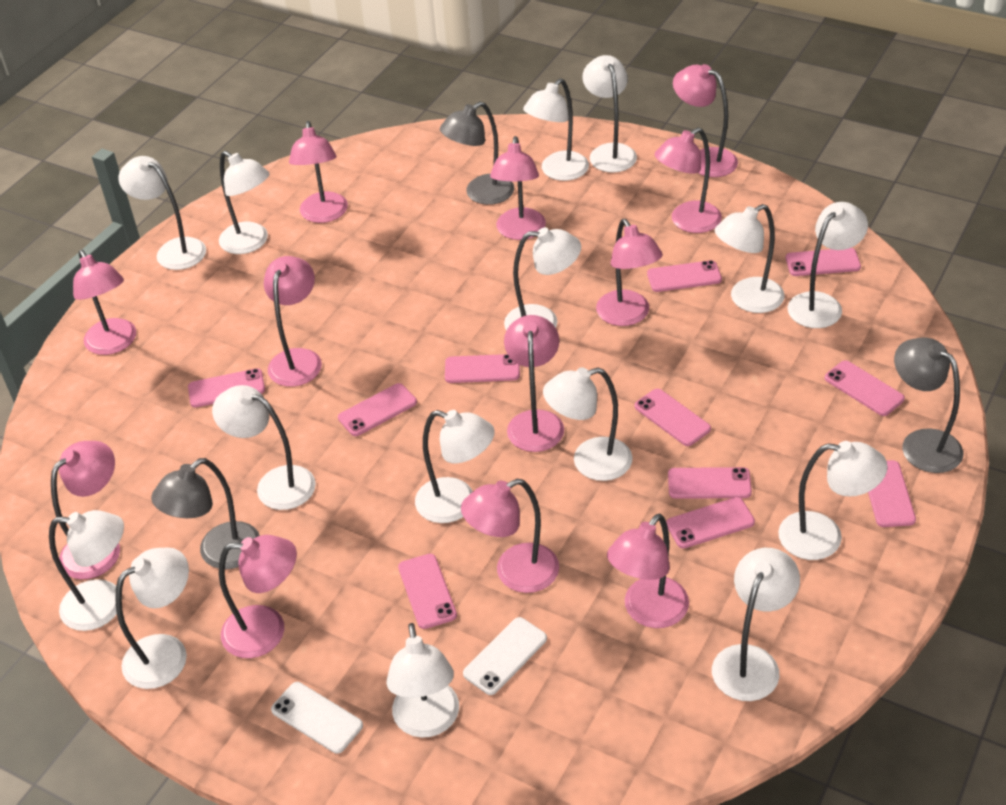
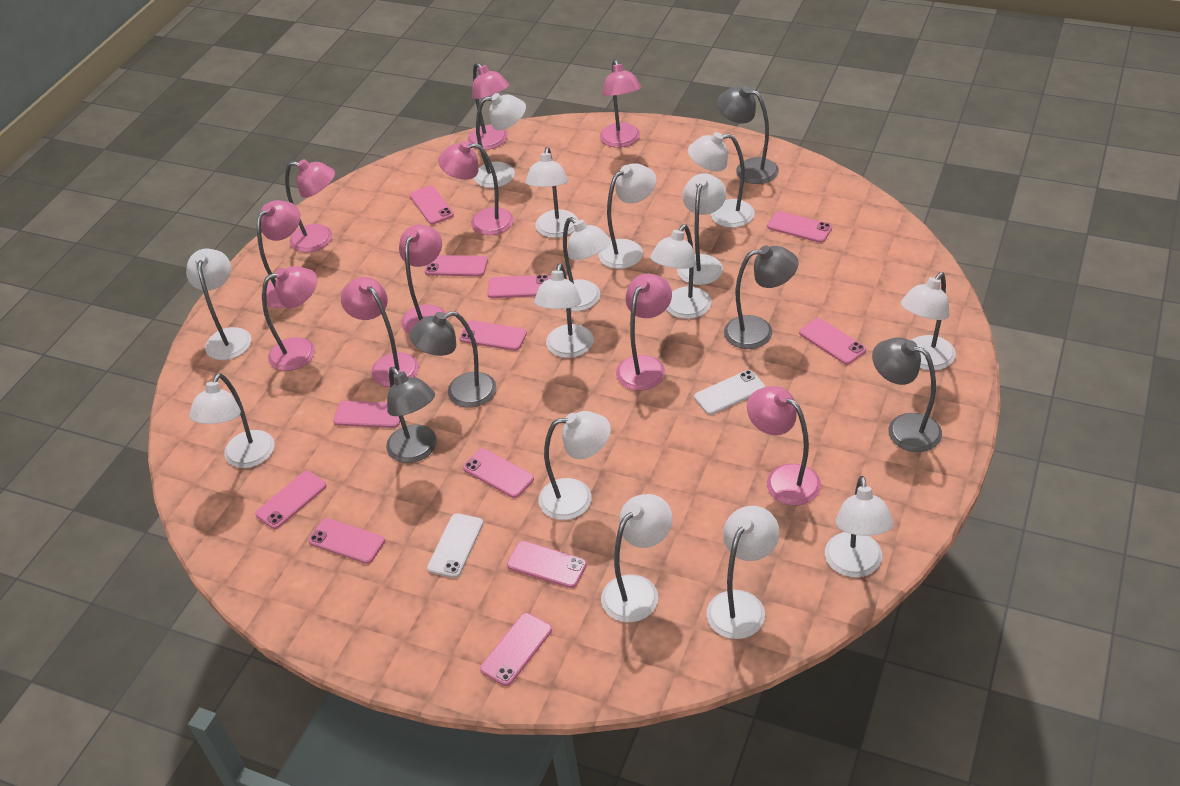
grey lamp: [151,458,260,569] [440,102,514,205] [894,338,963,473] = 3 -> [386,367,437,463] [409,311,497,408] [717,86,779,184] [724,245,799,349] [872,338,942,452] = 5
pink lamp: [51,441,120,579] [73,250,136,355] [219,535,297,658] [264,256,322,387] [289,121,348,223] [461,479,559,593] [490,136,546,240] [504,315,564,452] [596,219,663,326] [607,514,689,628] [655,128,722,233] [673,64,738,177] = 12 -> [257,200,300,308] [262,266,317,371] [285,159,335,252] [341,277,419,387] [399,225,447,334] [438,141,514,235] [468,62,509,150] [600,59,642,148] [616,274,672,391] [747,386,821,505] = 10
pink phone: [188,368,265,407] [338,383,417,436] [398,554,457,629] [445,354,520,383] [635,389,711,446] [647,260,722,292] [666,497,755,549] [668,467,752,499] [786,248,861,276] [825,360,905,416] [868,460,916,527] = 11 -> [255,471,327,529] [308,518,385,564] [333,401,400,428] [410,185,454,225] [425,255,488,276] [459,320,527,351] [463,448,534,498] [480,613,552,686] [487,275,550,298] [507,541,587,588] [767,211,832,243] [799,318,866,365] = 12

